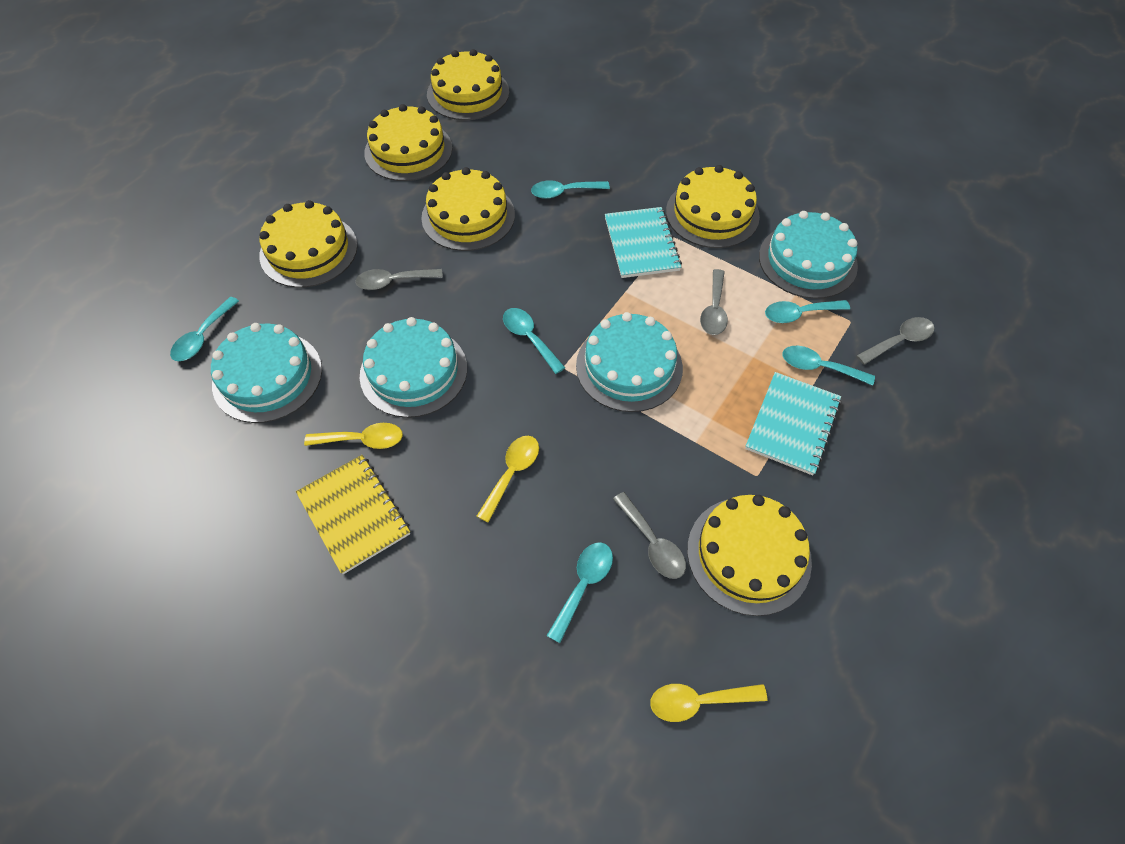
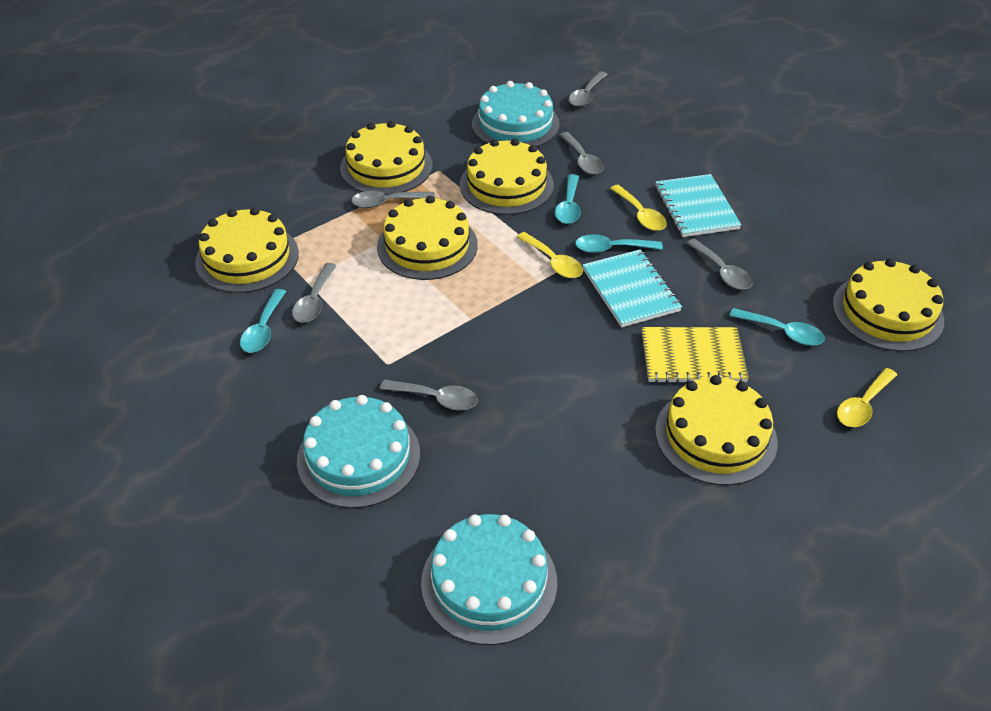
grey spoon: [355,269,443,290] [613,492,686,579] [700,269,728,335] [856,317,934,365] = 4 -> [292,263,337,323] [352,191,435,208] [380,380,478,410] [560,132,604,175] [569,71,608,107] [686,239,753,290] = 6
turquoise cake: [211,323,322,423] [360,317,467,418] [576,312,683,412] [759,211,858,299] = 4 -> [297,395,420,508] [421,514,557,645] [472,81,560,147] = 3
turquoise spoon: [170,297,239,361] [503,308,565,374] [531,180,610,199] [547,542,613,643] [765,300,850,323] [782,346,875,386] = 6 -> [240,289,286,353] [555,174,581,224] [575,234,663,253] [729,308,825,346] = 4

